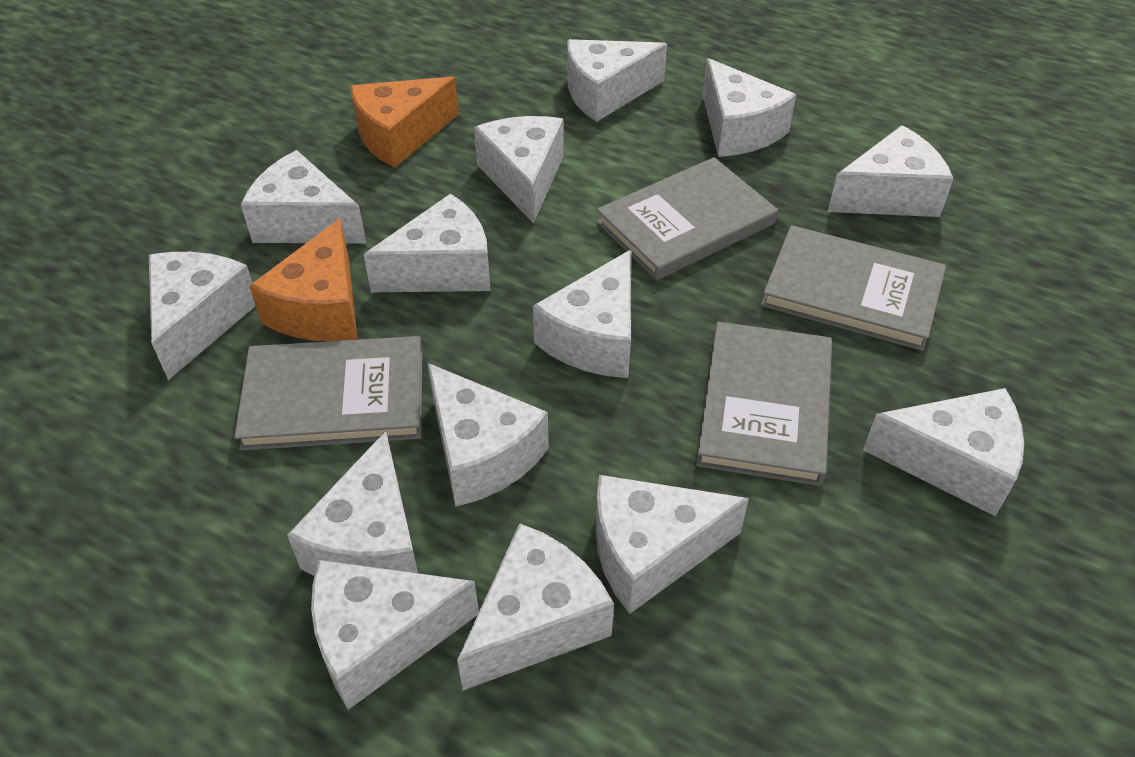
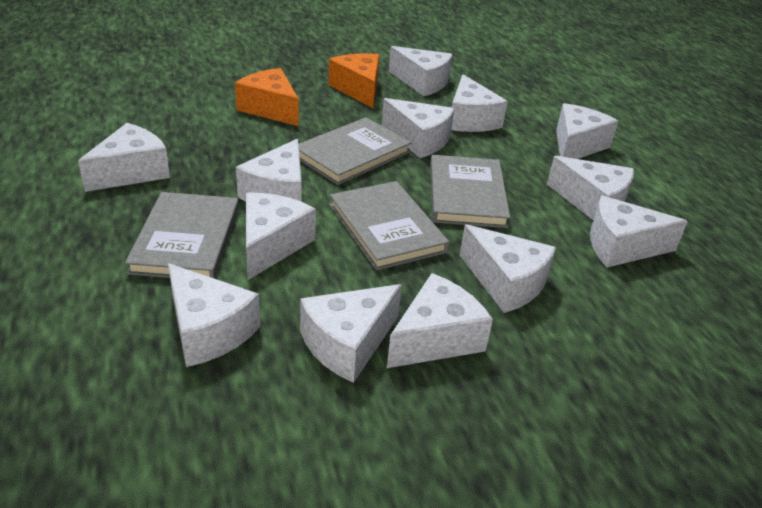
white cheese: [149,252,255,380] [241,150,367,244] [287,431,418,576] [311,560,479,710] [363,193,491,293] [428,363,549,507] [457,523,614,690] [474,116,564,224] [533,250,631,378] [567,39,667,122] [596,475,749,614] [703,58,796,157] [828,125,953,217] [863,388,1024,517] = 14 -> [78,123,170,192] [168,263,260,367] [236,139,302,201] [246,193,316,280] [300,284,402,383] [382,98,454,158] [387,273,493,368] [389,46,452,96] [451,74,508,132] [459,225,556,313] [547,156,634,220] [556,103,618,159] [590,195,688,267] = 13

